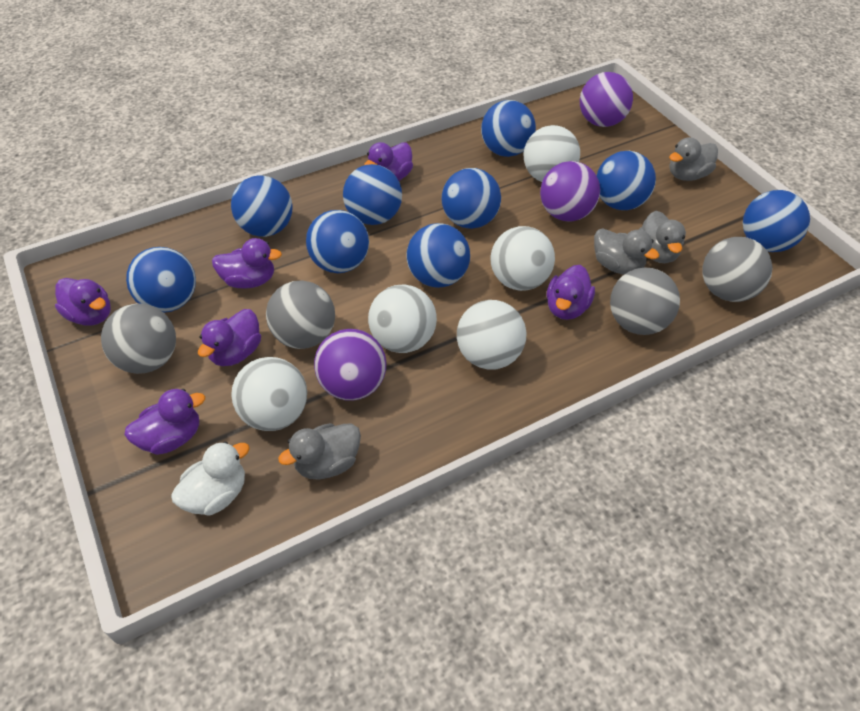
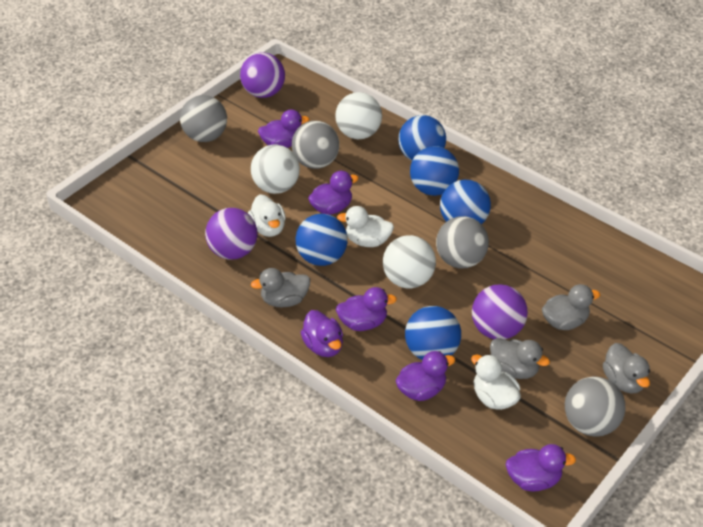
blue ball: [126,247,196,313] [231,175,293,237] [306,210,369,273] [343,164,402,225] [406,223,470,288] [442,168,501,229] [481,100,536,157] [597,151,656,210] [743,190,810,252] = 9 -> [296,214,348,266] [398,115,446,161] [405,306,461,360] [410,146,459,196] [440,180,491,224] = 5
white ball: [231,357,307,431] [368,284,437,353] [457,300,526,369] [491,226,555,291] [524,125,580,182] = 5 -> [251,145,300,194] [335,92,382,139] [383,235,436,288] = 3
white duck: [171,441,250,516] = 1 -> [248,194,286,237] [337,206,394,247] [471,354,521,410] = 3

